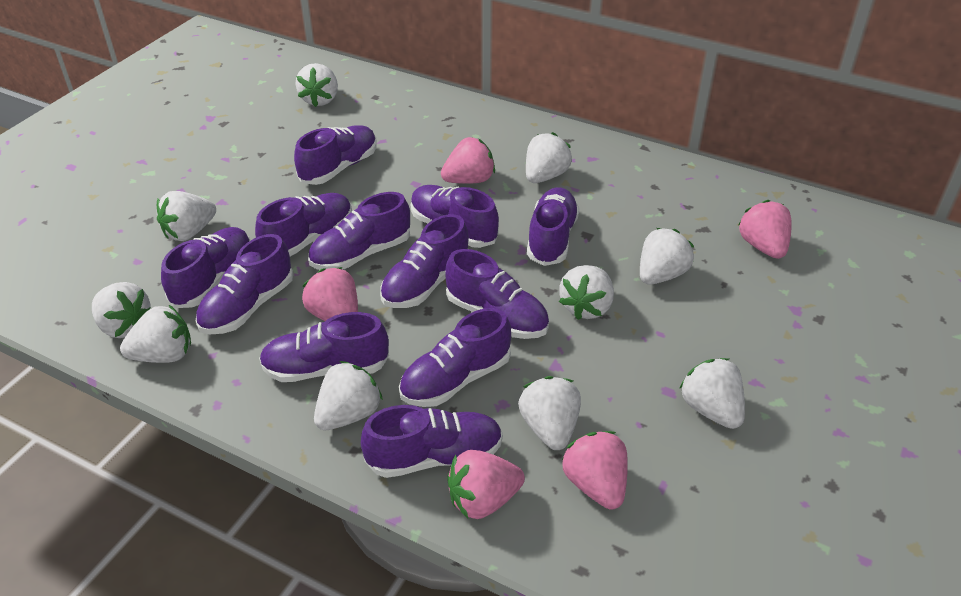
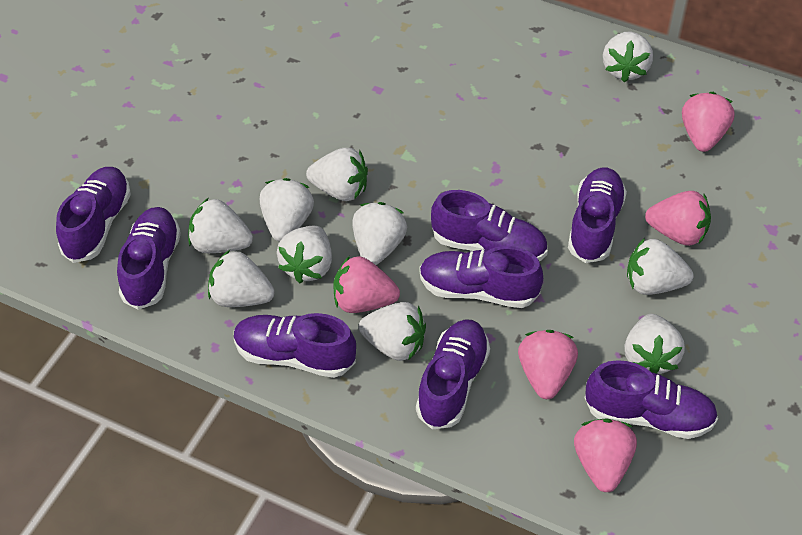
purple shoe: [161,227,250,308] [196,234,293,334] [255,193,352,256] [259,312,389,382] [294,125,377,185] [308,192,410,270] [361,405,503,478] [380,214,469,308] [399,308,511,407] [411,185,499,248] [445,249,549,339] [527,187,579,266] = 12 -> [56,167,131,263] [117,207,181,310] [234,313,356,378] [416,319,490,430] [419,246,543,308] [431,190,548,261] [568,168,627,263] [585,360,718,439] = 8

